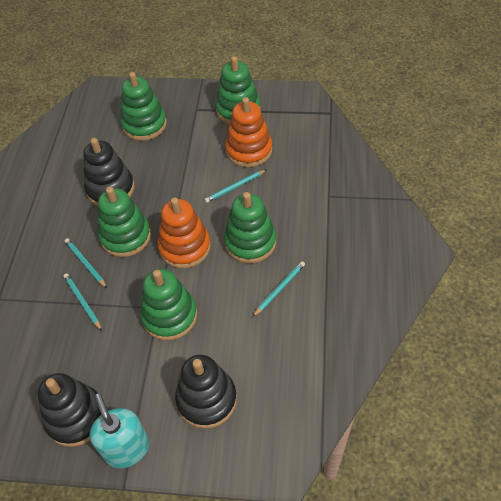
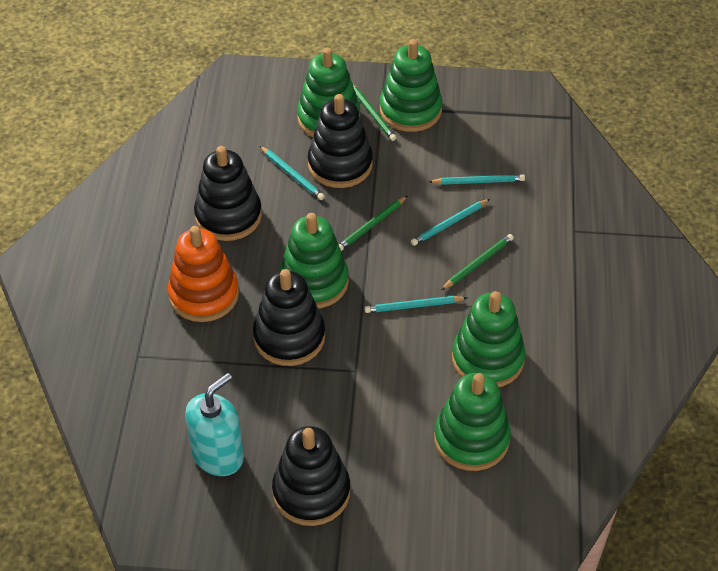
black stacking toy: [38,373,101,447] [83,138,134,206] [175,355,237,429] = 3 -> [194,146,262,241] [253,269,325,366] [272,426,350,526] [308,94,373,188] = 4
green pencil: none = 0 -> [339,196,407,251] [353,84,396,141] [441,234,514,290] = 3
orange stacking toy: [158,198,211,268] [225,97,272,167] = 2 -> [168,226,239,322] = 1

